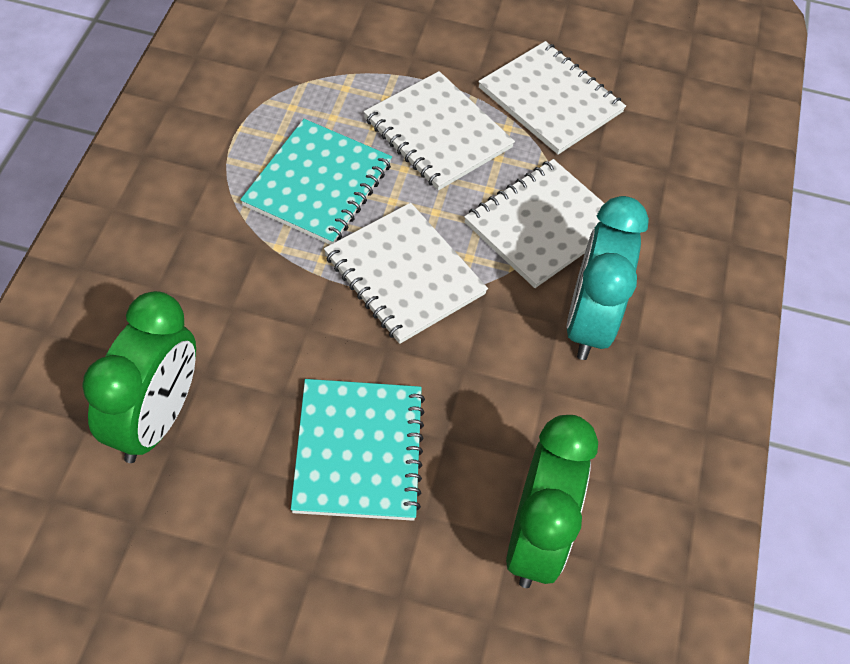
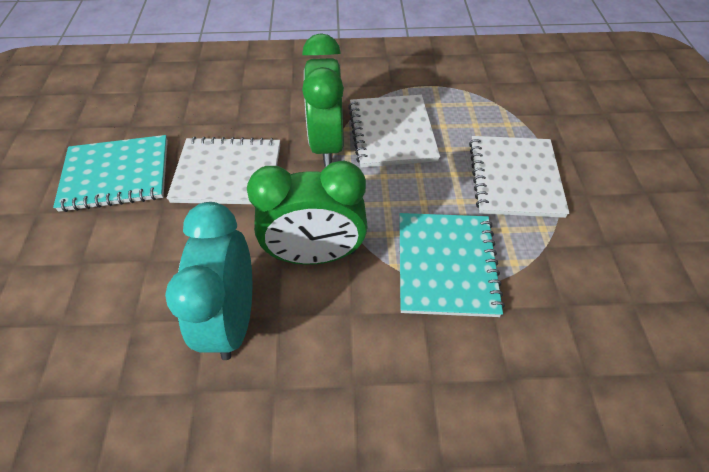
white notebook: [324,203,488,344] [364,71,515,190] [464,159,605,288] [478,41,626,155] = 4 -> [166,137,280,204] [348,95,440,168] [469,136,570,218] = 3

